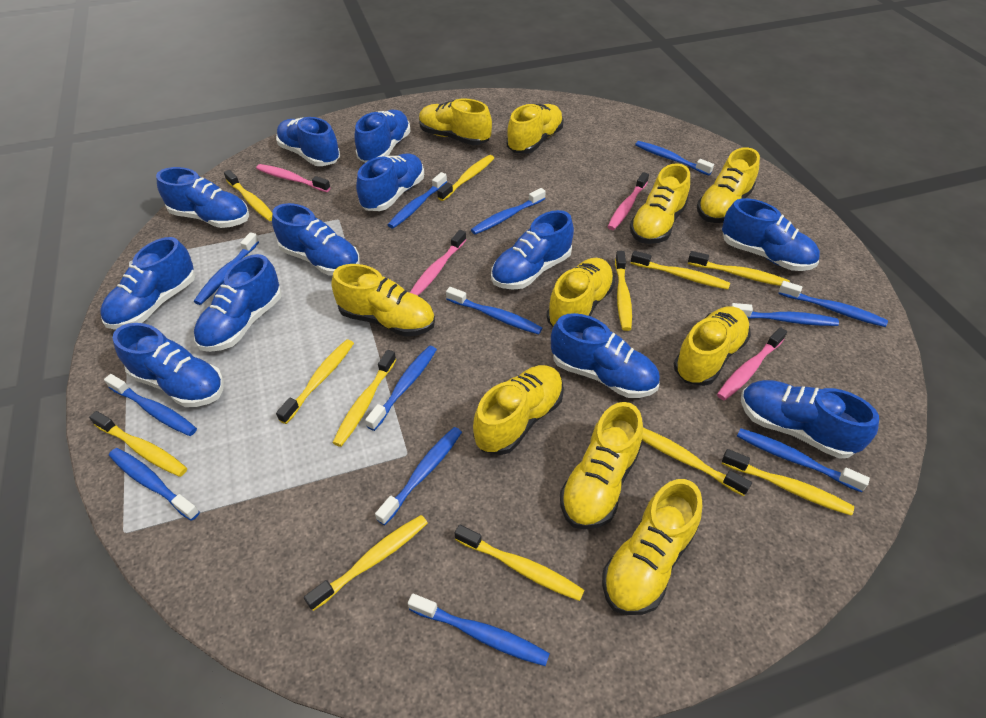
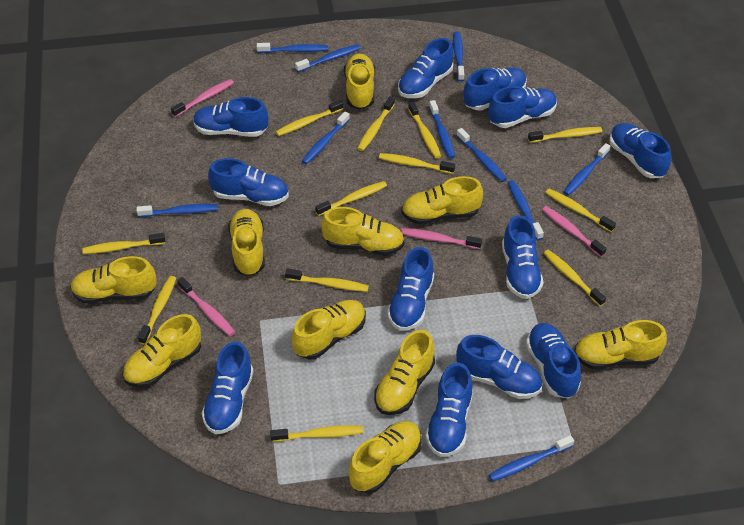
blue toothbrush: [104,374,197,436] [109,448,200,521] [194,232,259,305] [365,346,437,431] [375,427,462,525] [388,172,447,229] [408,594,550,666] [446,287,542,335] [471,188,546,235] [635,141,714,175] [731,303,839,326] [737,428,870,492] [778,281,888,327] = 13 -> [136,204,218,217] [257,43,328,53] [295,44,361,72] [302,112,350,164] [429,100,455,159] [453,31,465,81] [457,128,507,182] [489,435,574,482] [508,180,544,240] [563,143,610,196] = 10

